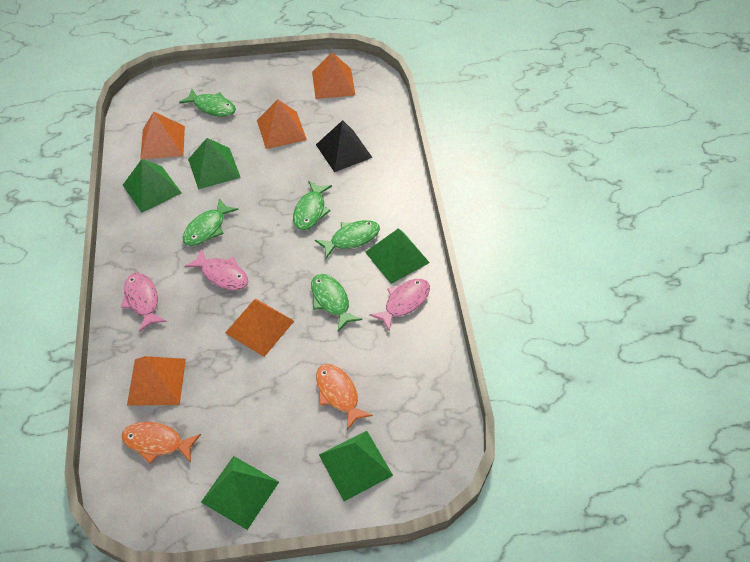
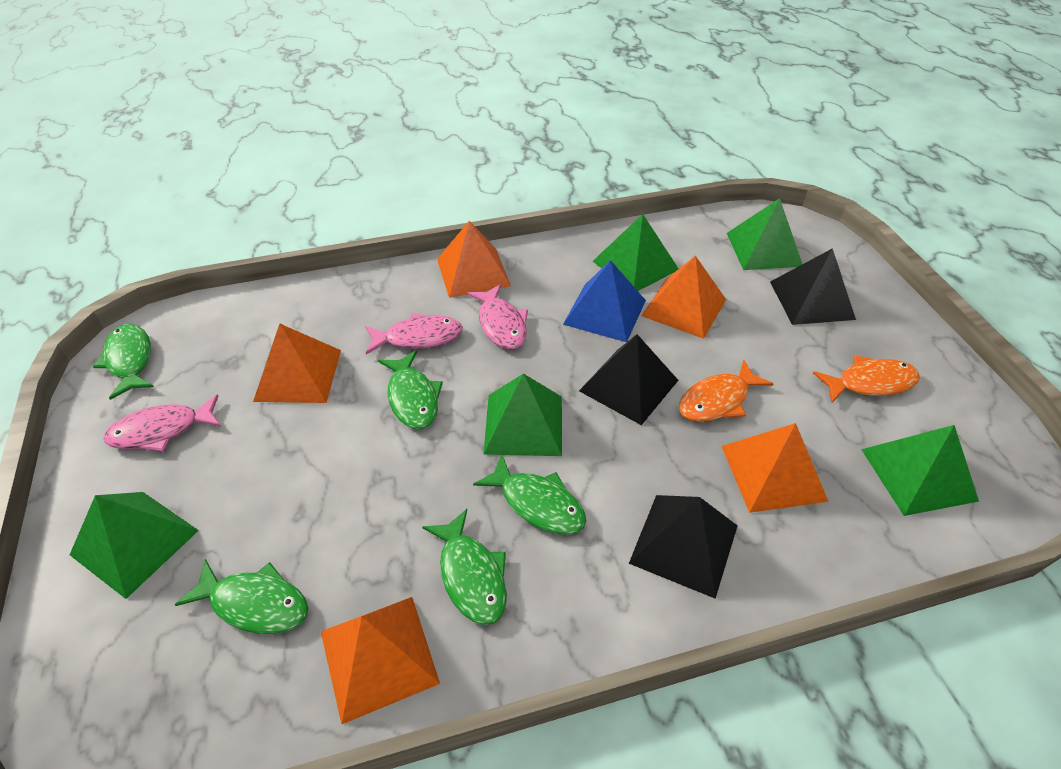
black pyramid: [316,120,373,172] = 1 -> [579,334,678,425] [629,495,738,599] [770,248,856,325] = 3
blue pyramid: none = 0 -> [563,260,646,342] = 1

